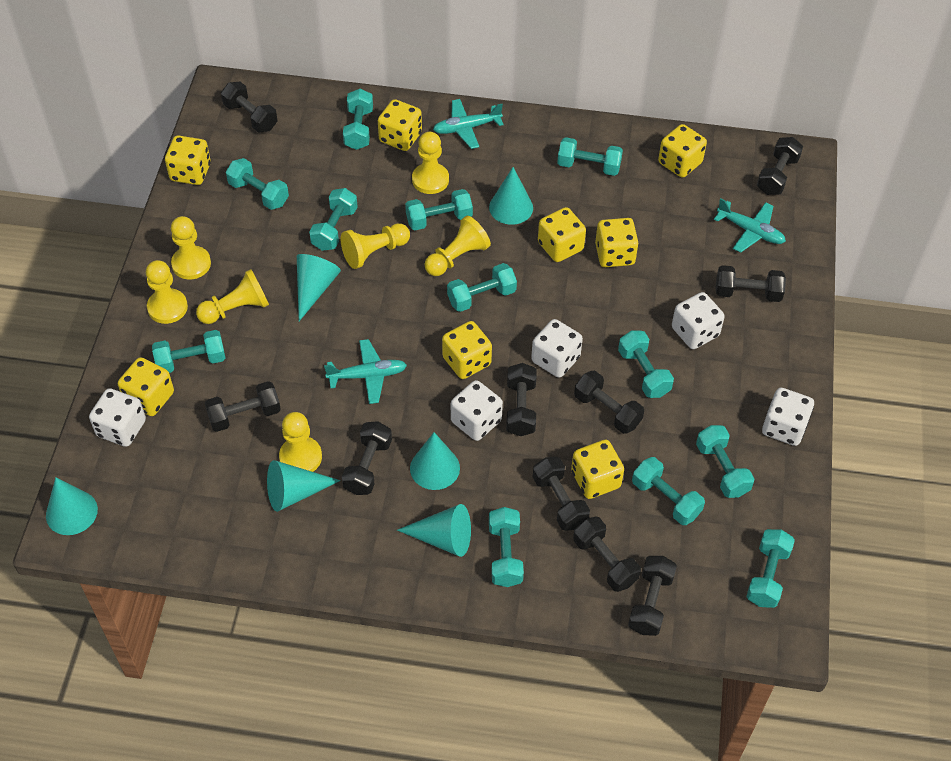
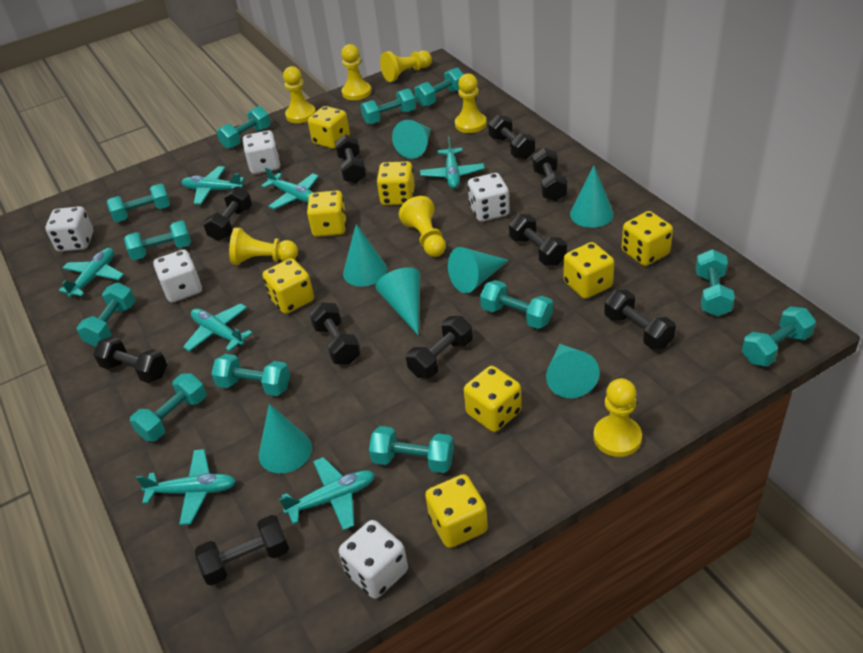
turquoise cone: [46,477,98,535] [267,460,341,512] [297,254,341,321] [397,504,471,557] [410,432,460,490] [489,167,533,225] = 6 -> [259,404,312,473] [343,224,387,287] [376,267,420,335] [392,120,431,159] [448,247,509,293] [546,344,599,398] [570,166,614,228] = 7
turquoise plane: [324,339,407,404] [433,99,504,149] [714,198,786,253] = 3 -> [59,248,124,297] [136,449,236,525] [181,166,245,204] [183,304,252,352] [261,167,319,209] [279,457,375,530] [420,137,485,189] = 7

